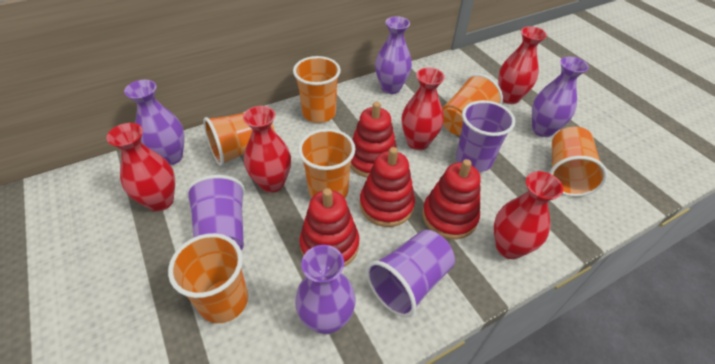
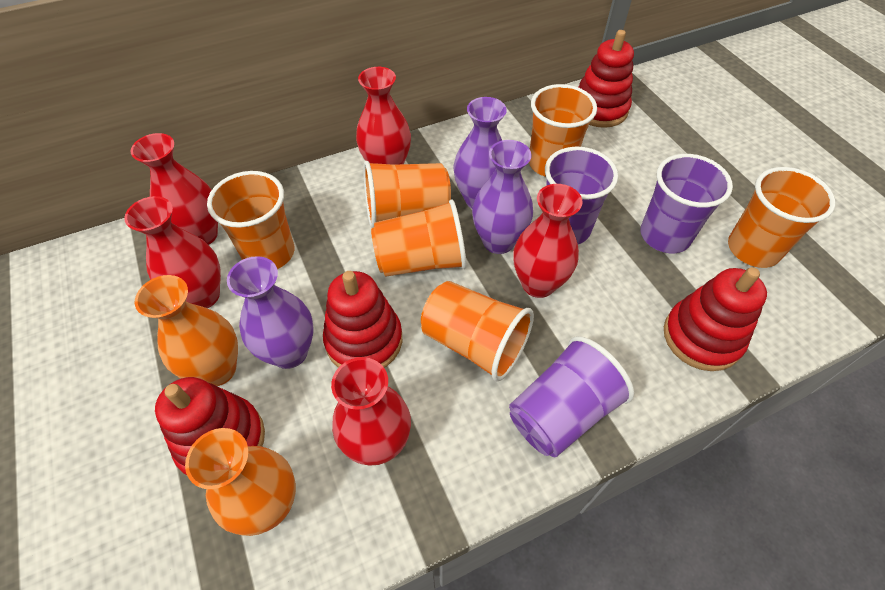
orange vase: none = 0 -> [135,275,238,386] [185,428,296,536] = 2
purple vase: [124,80,185,165] [295,245,355,334] [375,16,412,94] [532,57,589,137] = 4 -> [227,256,313,369] [453,97,507,208] [472,140,533,254] = 3

